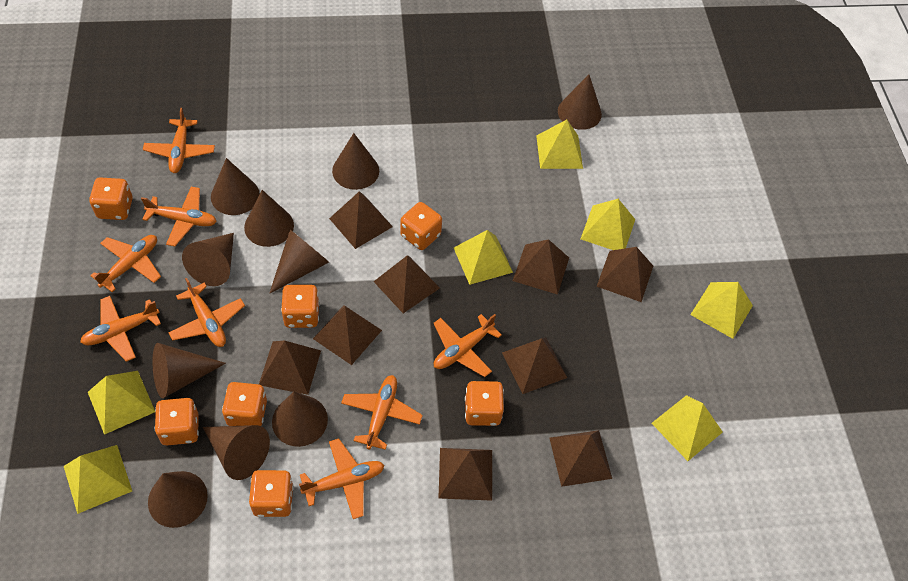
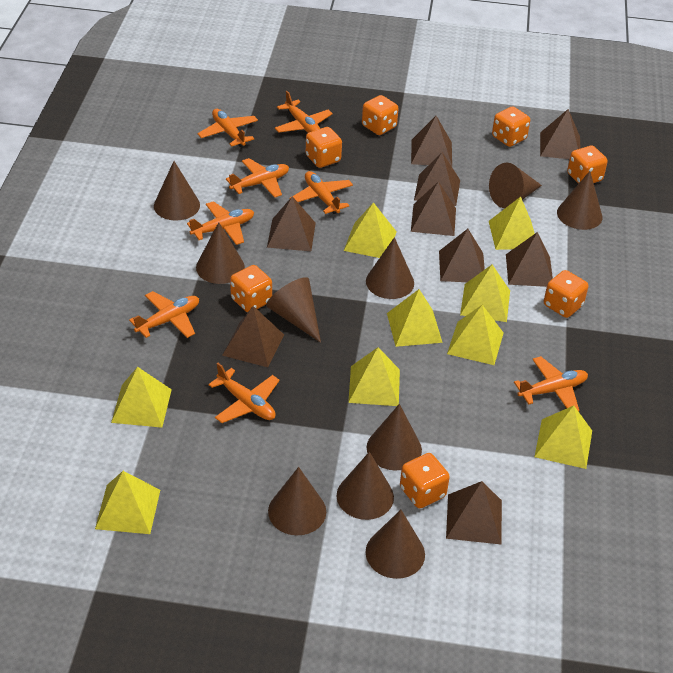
yellow pyramid: [64,445,132,514] [88,371,155,435] [454,230,513,285] [536,120,583,169] [581,199,635,250] [651,395,723,461] [690,282,753,339] = 7 -> [95,471,160,534] [111,367,172,428] [344,202,397,258] [348,347,400,406] [387,289,443,347] [447,305,504,365] [460,265,510,322] [489,197,535,250] [534,406,592,469] = 9

